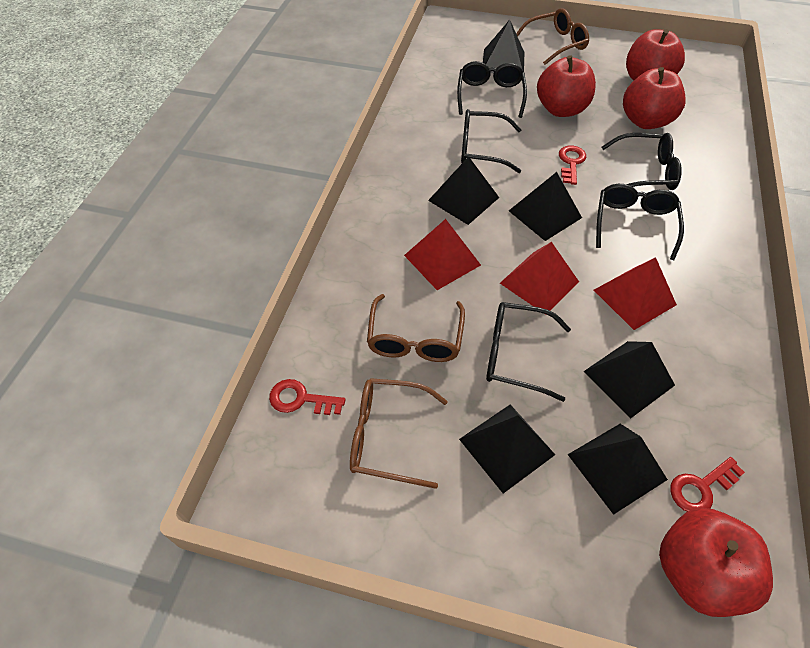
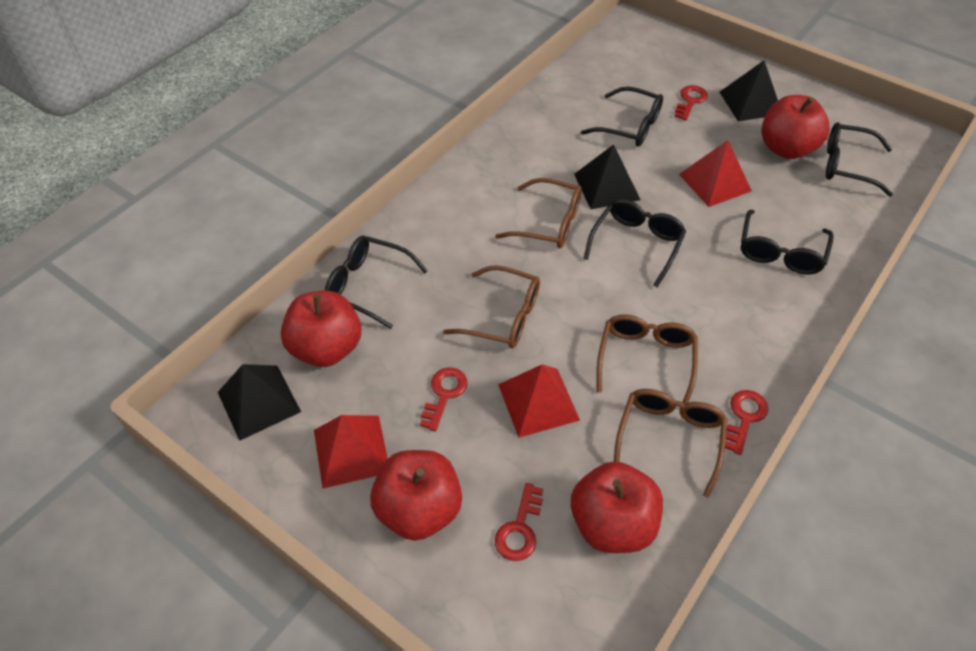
black pyramid: [428,156,499,225] [459,404,555,493] [483,20,525,73] [509,172,582,241] [568,424,668,515] [584,341,675,418] = 6 -> [218,364,301,441] [574,144,640,209] [720,61,778,121] = 3
brown glasses: [350,378,448,489] [367,294,465,362] [516,8,589,65] = 3 -> [443,265,540,349] [495,178,582,248] [596,314,698,404] [614,389,727,498] = 4
red key: [269,379,345,415] [559,145,586,185] [670,457,745,512] = 3 -> [420,367,467,432] [495,483,543,561] [675,85,708,121] [725,390,768,455] = 4

